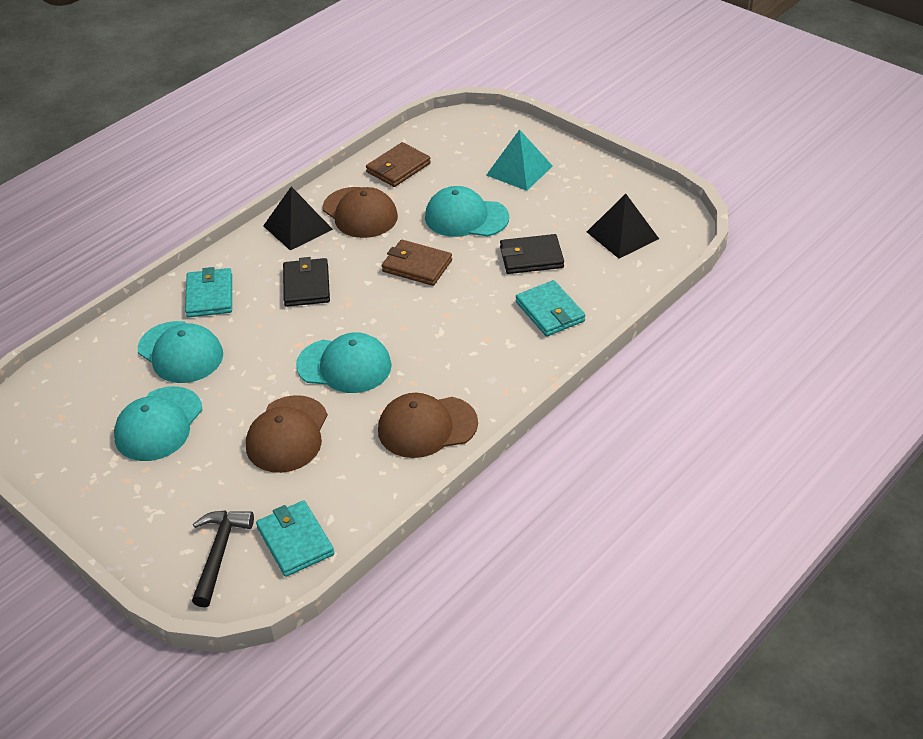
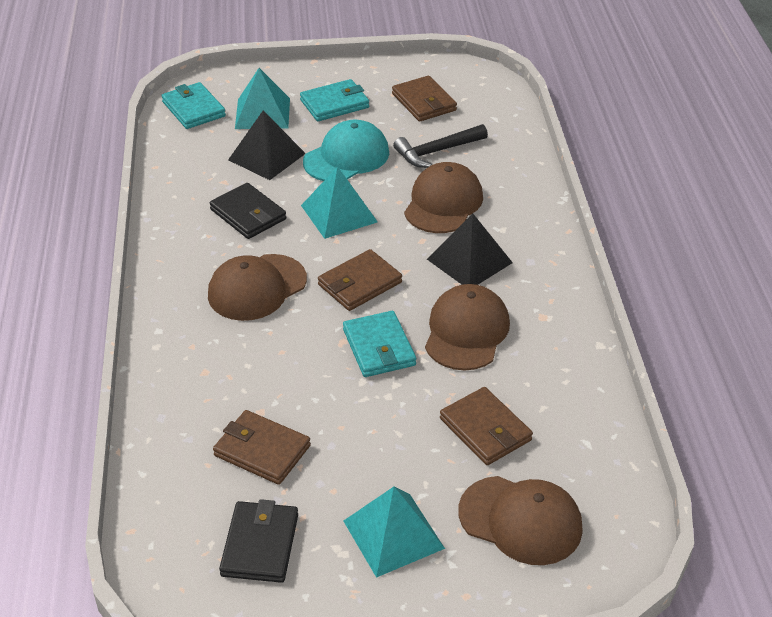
brown cap: [246,395,328,473] [323,187,398,238] [378,393,478,458] = 3 -> [208,254,307,321] [404,162,483,233] [425,284,510,370] [458,476,583,565] = 4
brown wallet: [366,142,431,187] [382,240,452,286] = 2 -> [213,410,311,485] [318,249,402,311] [392,76,457,122] [440,387,533,465] = 4
turquoise cap: [114,386,202,461] [138,321,223,383] [296,332,392,393] [425,186,509,237] = 4 -> [303,119,389,181] = 1
turquoise pyramid: [486,129,553,191] = 1 -> [235,68,290,129] [301,166,378,239] [344,487,445,578] = 3

